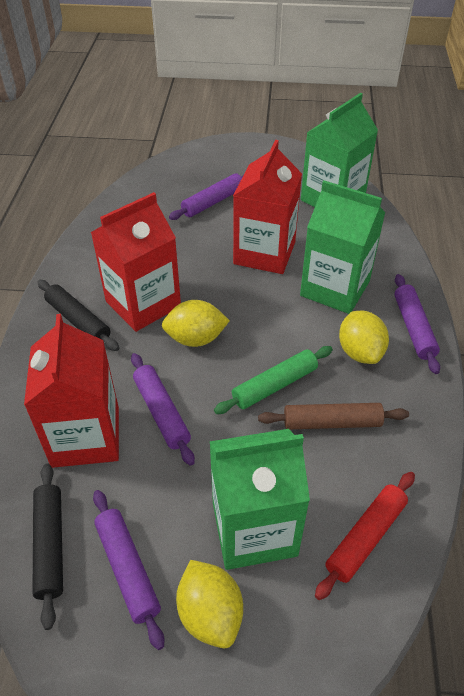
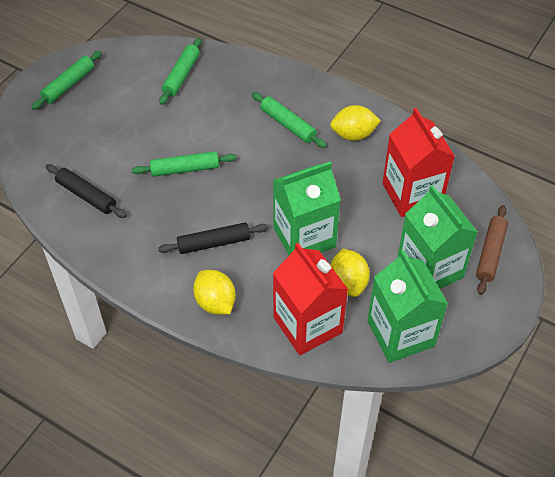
green rolling pin: [214,346,333,414] = 1 -> [31,51,102,110] [132,151,237,177] [159,38,201,105] [252,92,327,148] = 4
purple rolling pin: [93,490,165,650] [131,353,195,466] [169,173,243,220] [394,274,440,374] = 4 -> none = 0
red carton: [24,314,119,468] [91,192,181,332] [233,140,302,274] = 3 -> [273,243,348,355] [383,108,455,217] = 2
red rolling pin: [315,472,415,600] = 1 -> none = 0

